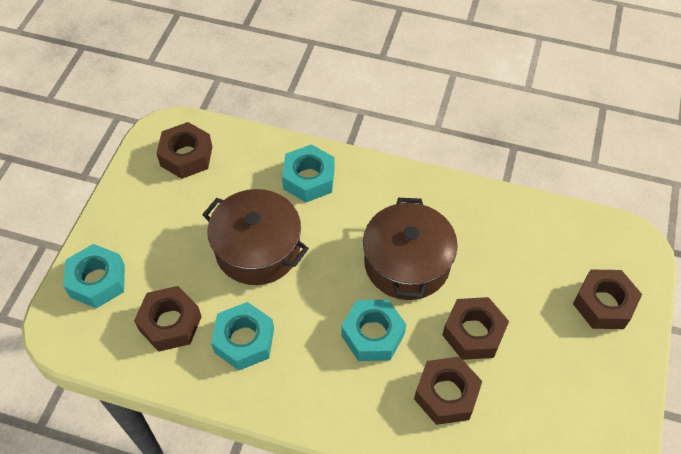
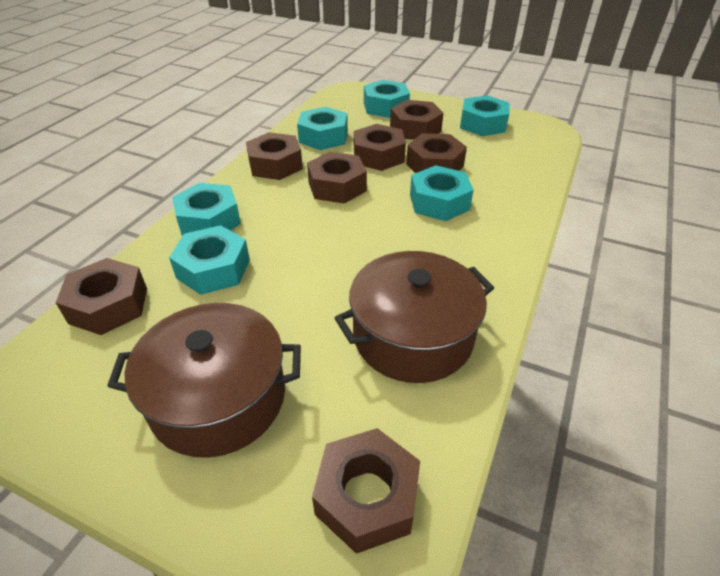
brown nut: [134,286,202,352] [156,122,212,179] [414,357,482,425] [442,297,509,360] [573,270,642,329] = 5 -> [56,258,147,335] [246,132,303,180] [307,152,367,204] [312,428,420,554] [354,124,406,171] [390,100,444,140] [406,133,467,173] = 7
turquoise nut: [63,244,125,309] [211,302,274,370] [282,144,335,202] [341,300,406,361] = 4 -> [169,225,250,295] [172,183,241,236] [297,107,348,150] [364,80,410,118] [410,165,474,221] [460,95,509,136] = 6

